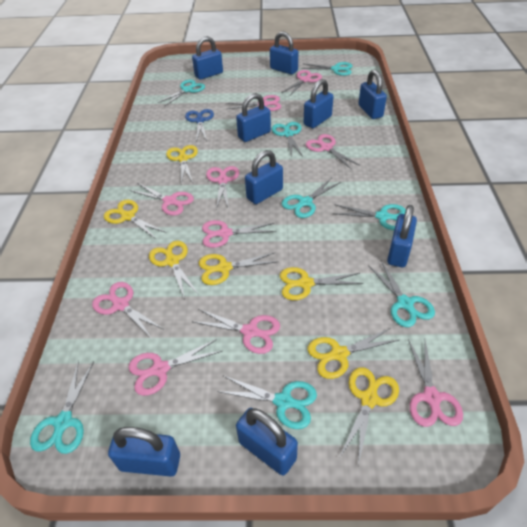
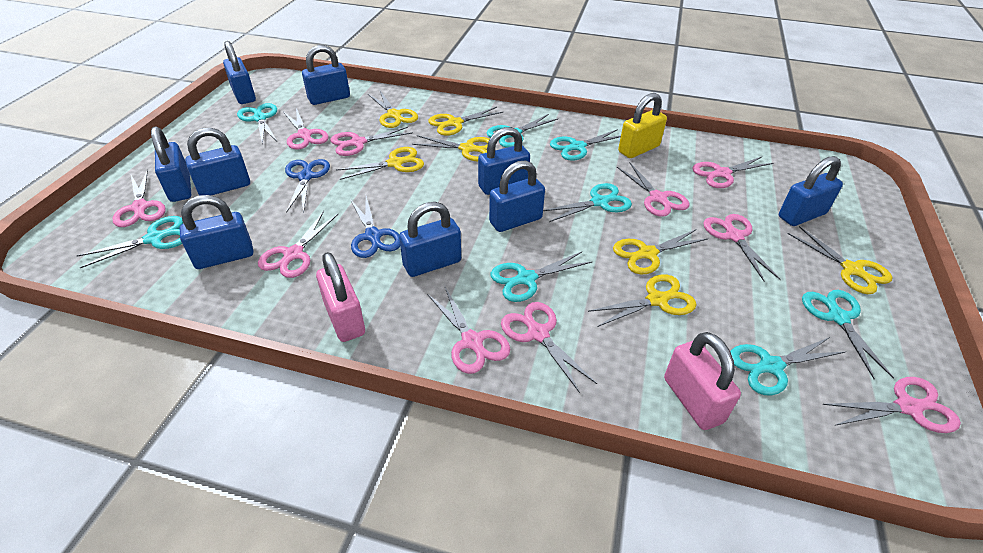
blue scissors: [185,109,214,142] = 1 -> [285,159,330,213] [350,196,400,258] = 2
pink padlock: none = 0 -> [316,252,365,342] [664,332,741,430] = 2
yellow padlock: none = 0 -> [618,93,667,158] = 1

